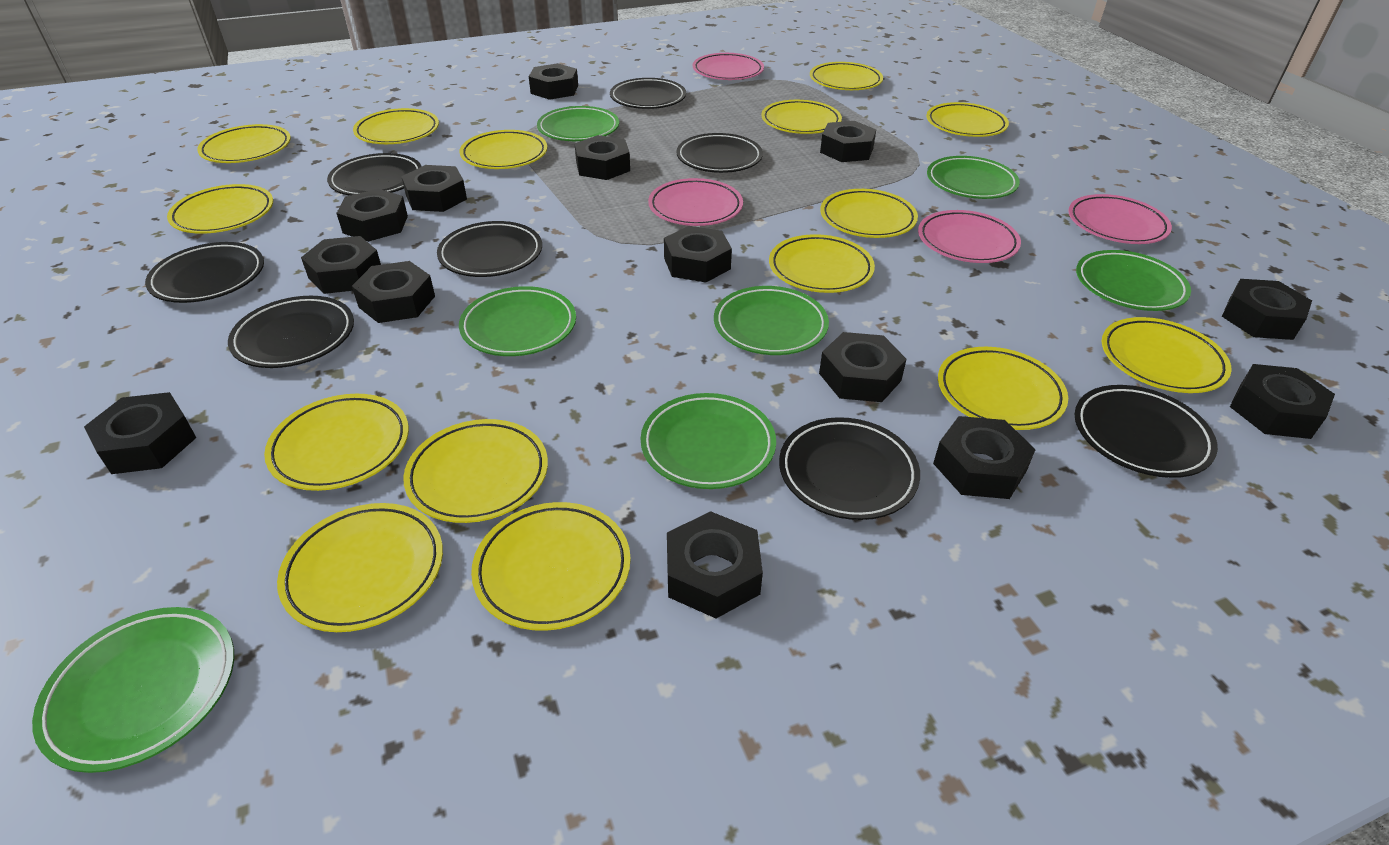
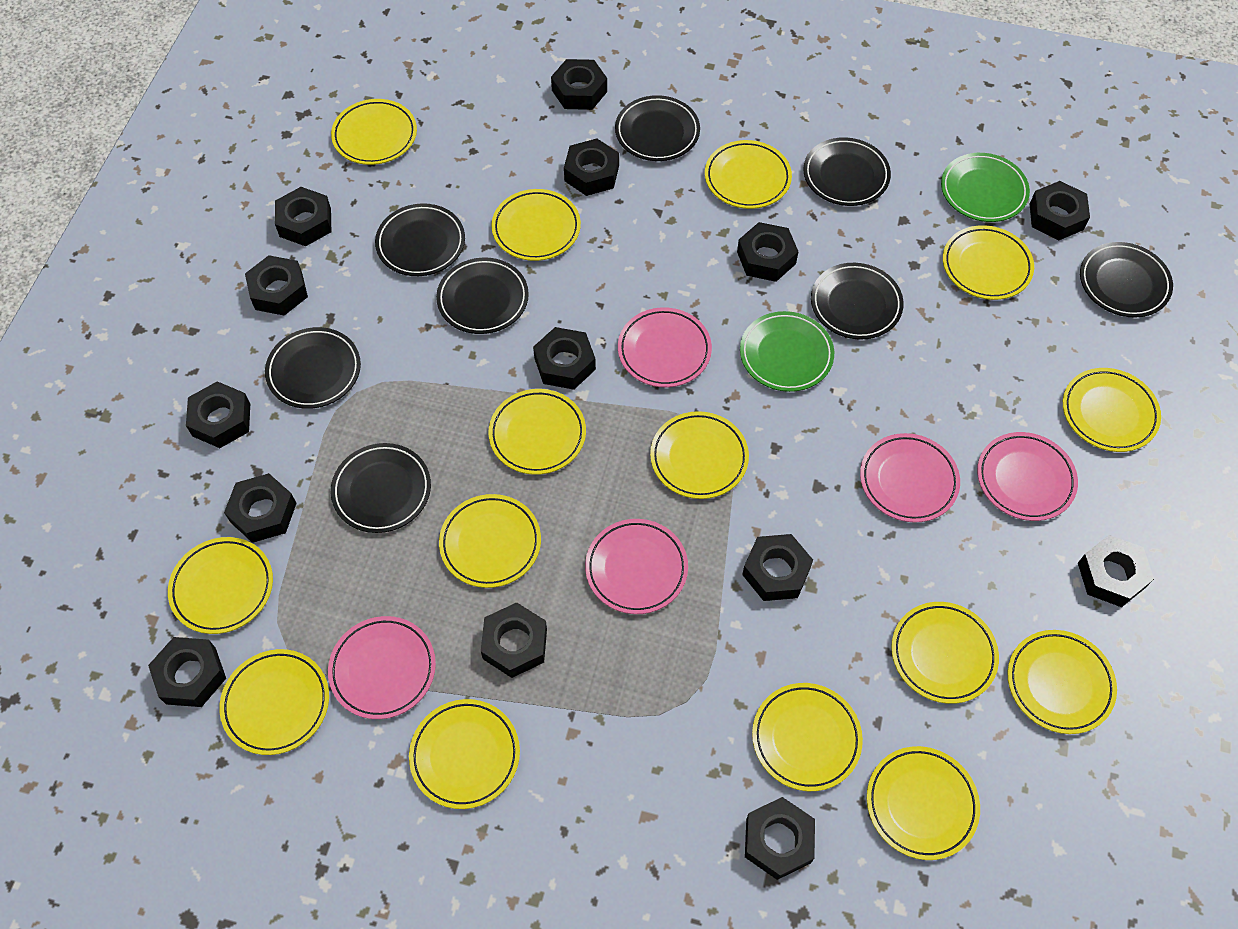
green plate: [32,607,234,773] [459,286,576,356] [537,106,619,141] [641,393,776,489] [714,286,829,355] [927,156,1020,199] [1076,250,1191,311] = 7 -> [740,311,834,392] [941,153,1030,222] = 2
pink plate: [648,178,743,226] [693,53,764,80] [918,210,1021,263] [1068,194,1172,244] = 4 -> [328,616,436,719] [585,519,688,614] [618,307,712,387] [860,433,960,523] [977,432,1078,521] = 5

